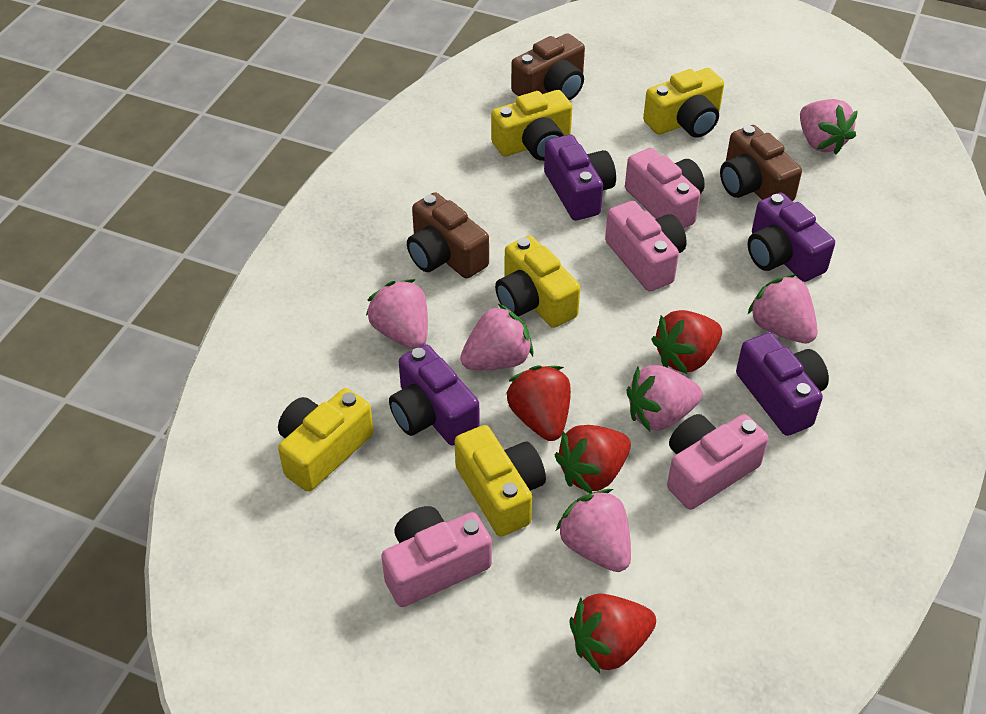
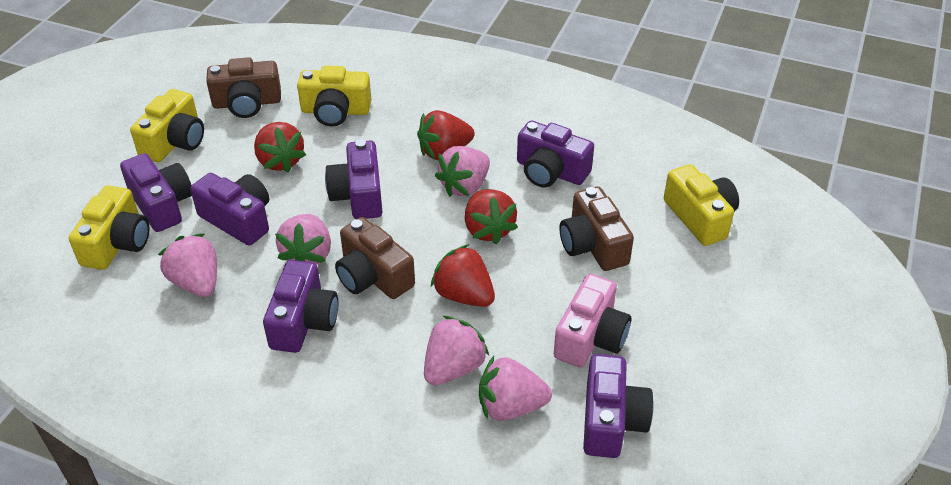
pink camera: [381,506,492,607] [605,201,687,291] [625,148,705,228] [667,414,768,510] = 4 -> [554,274,631,368] = 1
pink strawberry: [366,279,428,349] [460,304,534,370] [556,489,631,572] [626,365,702,431] [747,274,818,343] [800,99,858,155] = 6 -> [158,234,217,297] [275,214,331,265] [424,316,489,385] [435,146,490,196] [479,356,552,421] = 5
purple camera: [389,344,480,446] [544,135,616,220] [736,333,829,436] [748,192,835,282] = 4 -> [120,153,192,232] [190,173,269,246] [263,260,338,353] [325,139,382,219] [517,121,594,188] [583,354,654,458] = 6
yellow camera: [278,388,374,492] [455,425,546,537] [491,90,572,161] [495,235,580,328] [643,68,724,138] = 5 -> [69,185,149,270] [130,89,204,162] [297,66,372,126] [664,164,739,246] = 4

